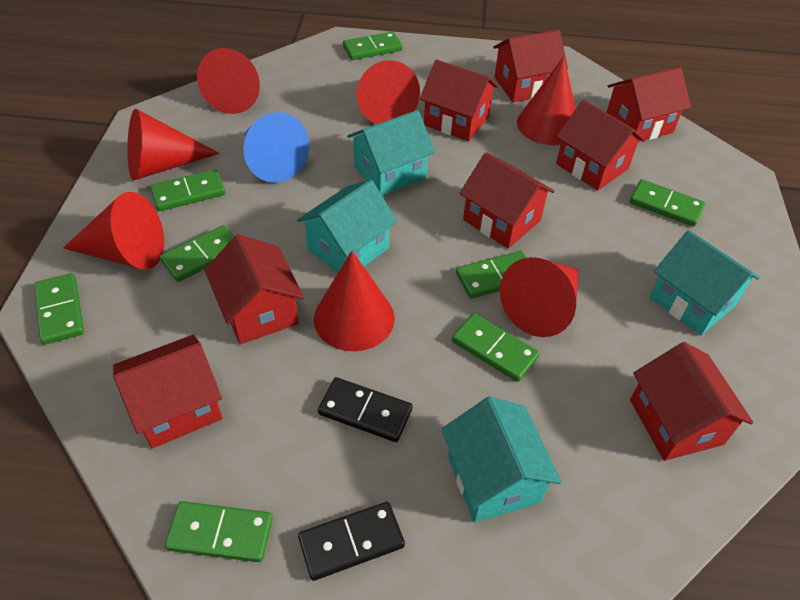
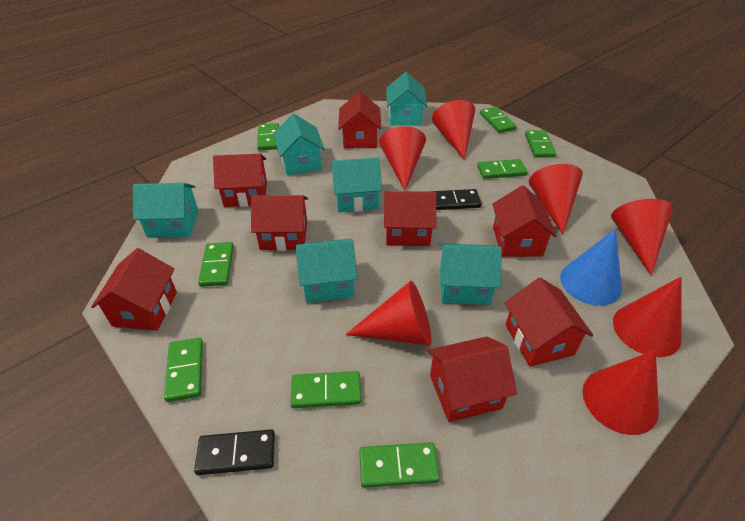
turquoise house: [297,180,398,273] [347,110,435,196] [441,396,561,523] [649,230,760,335] = 4 -> [133,183,198,238] [274,113,325,175] [295,239,358,303] [331,157,382,212] [386,72,427,125] [439,243,502,305] = 6

